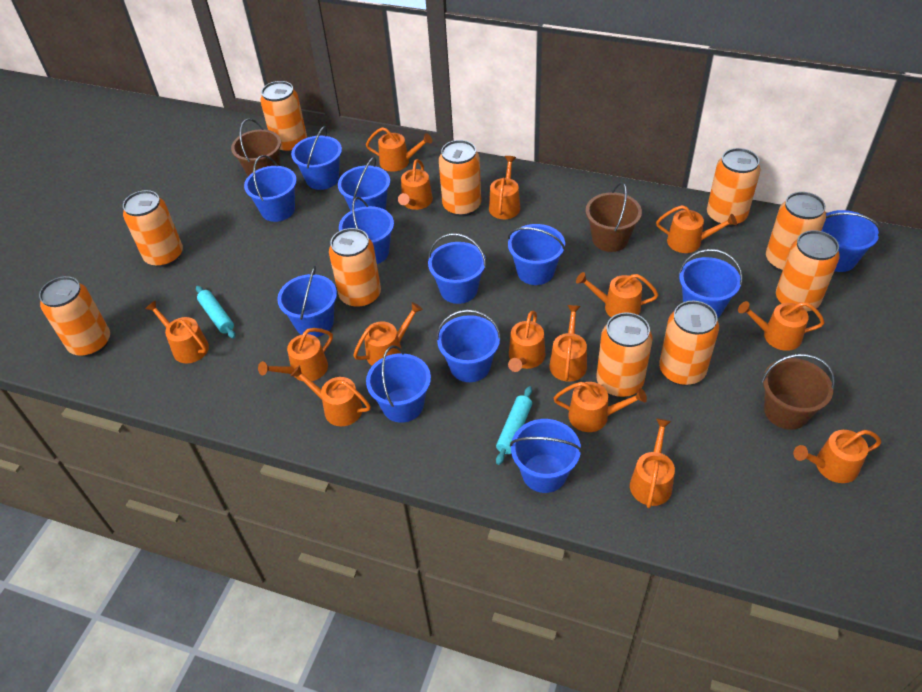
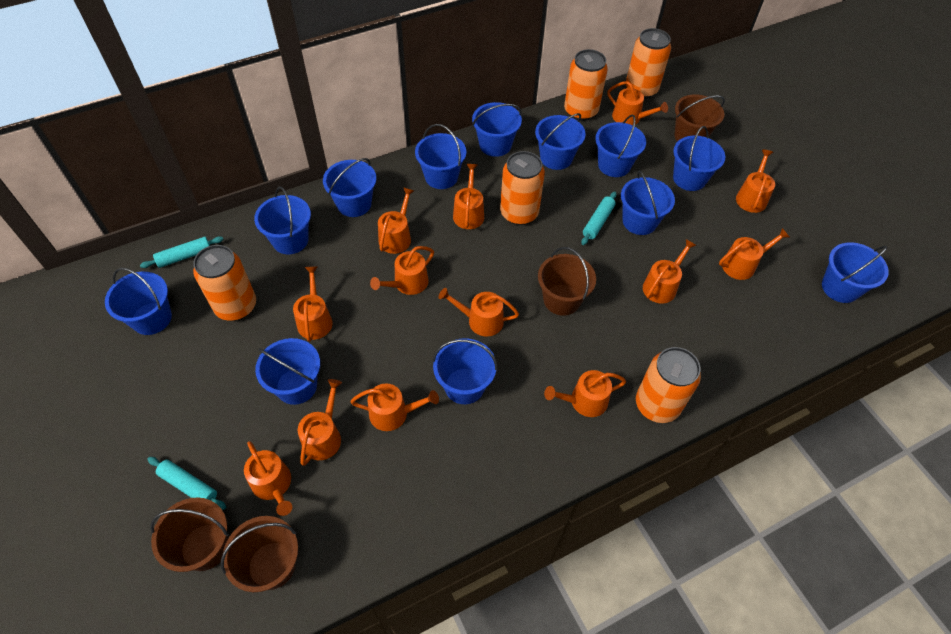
brown bucket: [231,118,281,176] [586,182,642,252] [762,354,835,430] = 3 -> [150,497,228,572] [221,516,298,592] [538,247,596,316] [675,95,725,141] = 4
orange can: [39,276,110,357] [123,190,183,267] [260,81,307,153] [329,228,381,308] [439,140,481,217] [596,312,652,398] [659,301,719,386] [707,148,760,227] [766,192,826,272] [776,230,840,312] = 10 -> [193,245,256,321] [500,151,545,225] [564,49,608,121] [626,28,671,99] [636,347,701,423] = 5
orange watering can: [145,300,209,364] [258,328,333,381] [291,365,371,426] [353,302,423,366] [366,127,432,172] [398,159,433,210] [489,156,520,219] [508,311,545,372] [550,305,587,382] [554,382,647,432] [576,272,658,317] [630,418,675,508] [656,205,737,253] [738,301,825,351] [793,430,881,483] = 15 -> [244,441,292,516] [293,266,333,342] [298,379,342,466] [350,383,439,431] [370,246,434,295] [378,187,414,254] [438,288,519,337] [453,164,484,229] [544,370,626,417] [607,81,668,125] [643,239,697,304] [719,228,789,280] [736,150,775,213] = 13
turquoise rolling pin: [196,286,235,339] [496,386,532,465] = 2 -> [140,236,224,268] [147,457,226,510] [581,192,617,245] = 3

